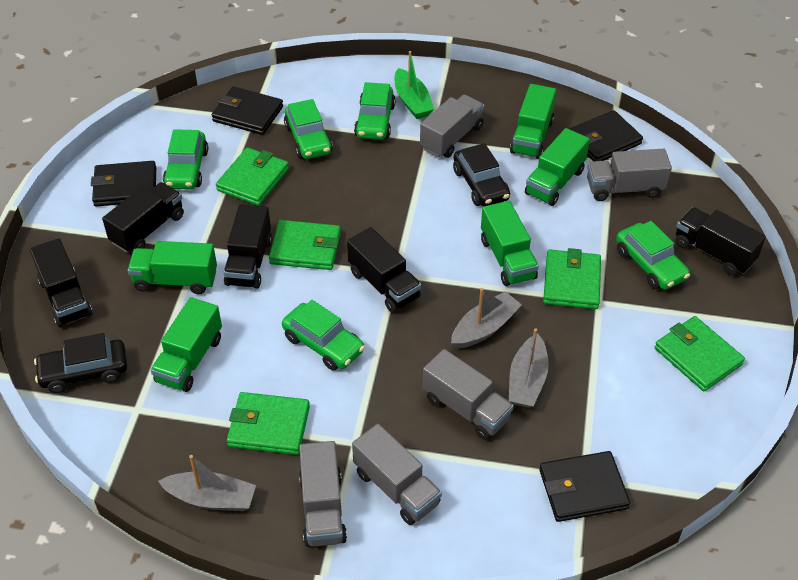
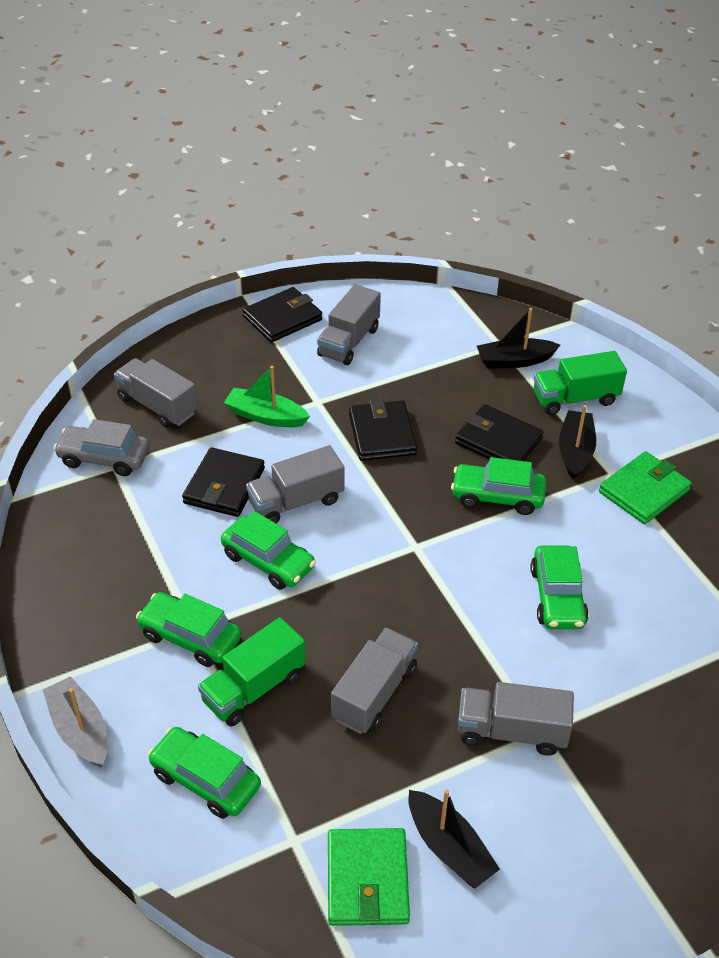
black boat: none = 0 -> [408,789,500,889] [477,308,560,369] [559,405,596,479] = 3
black car: [34,333,127,393] [453,143,510,206] = 2 -> none = 0
black truck: [30,238,92,327] [102,182,184,253] [224,204,272,289] [347,227,421,313] [675,207,766,275] = 5 -> none = 0
green truck: [128,241,217,294] [151,297,222,392] [481,201,539,286] [510,84,556,159] [525,128,590,206] = 5 -> [198,617,306,727] [534,351,627,415] = 2
green wallet: [216,147,289,206] [227,392,310,455] [269,220,341,270] [543,248,601,309] [655,316,745,391] = 5 -> [328,828,410,926] [599,451,692,524] = 2
grey boat: [158,455,256,511] [451,288,522,349] [509,328,549,408] = 3 -> [43,676,107,767] = 1
grey car: none = 0 -> [53,419,149,476] = 1

